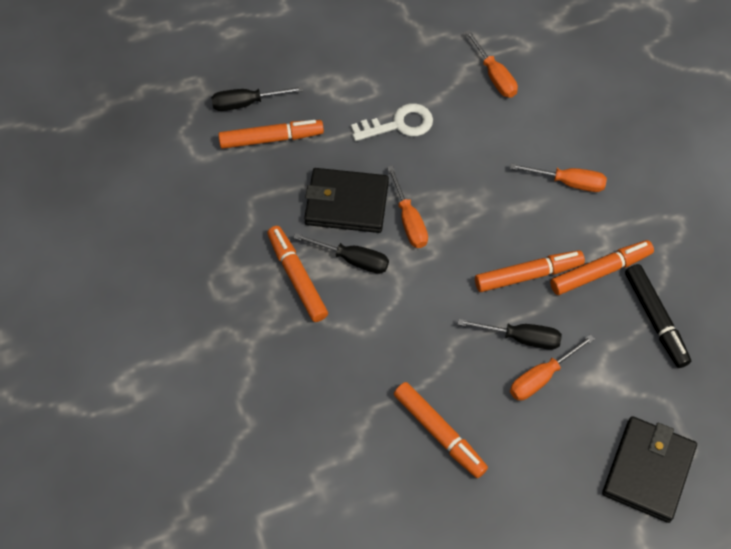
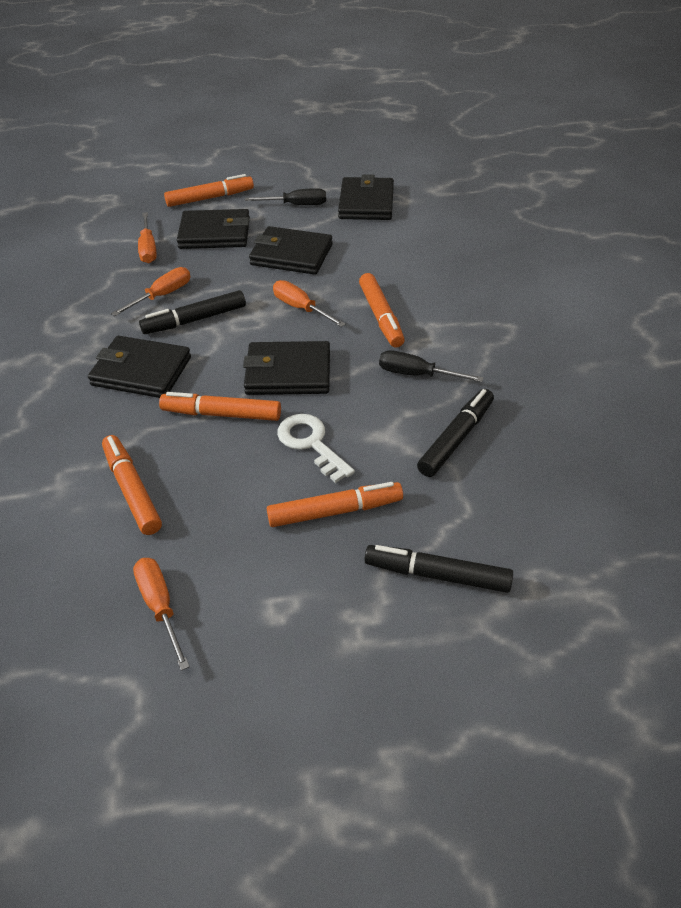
black marker: [625,264,691,368] = 1 -> [139,290,246,334] [364,545,513,593] [417,389,494,477] = 3
black screwdriver: [211,86,304,111] [293,233,389,274] [457,319,562,350] = 3 -> [245,188,326,205] [379,350,484,382] = 2
black wallet: [304,168,389,233] [602,416,697,523] = 2 -> [88,336,191,398] [177,209,250,249] [243,341,330,395] [249,226,333,275] [338,174,394,220] = 5

